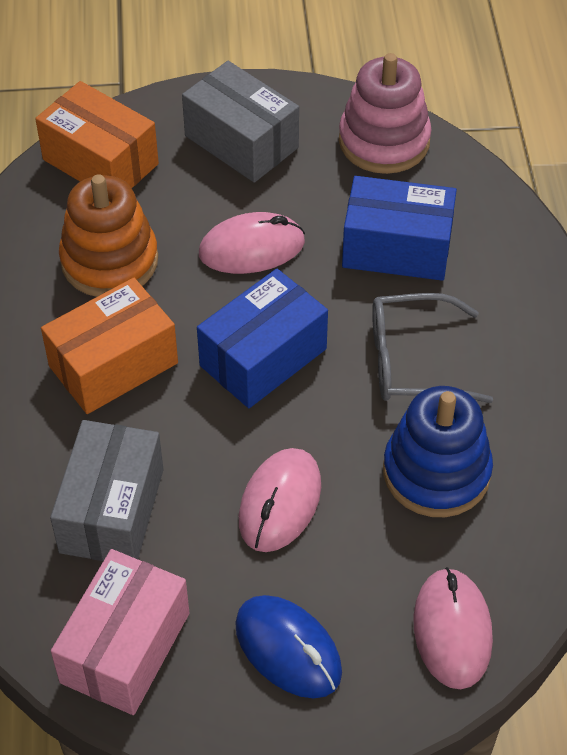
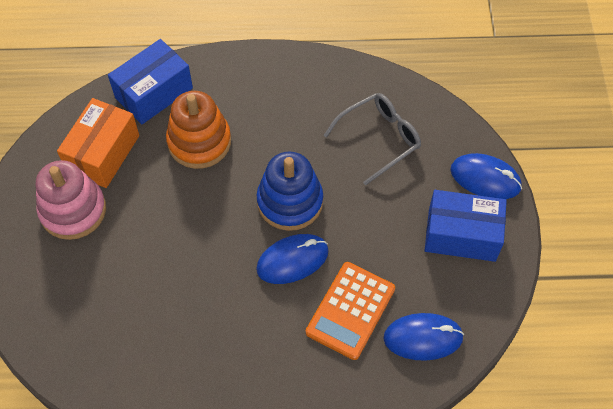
blue mouse: [235,595,342,698] = 1 -> [256,234,329,284] [383,313,464,361] [450,153,522,199] = 3
grey box: [50,420,164,561] [182,61,299,183] = 2 -> none = 0
orange box: [35,81,159,188] [41,278,178,414] = 2 -> [57,98,139,188] = 1
orange calculator: none = 0 -> [306,262,395,360] = 1
pink box: [51,549,189,715] = 1 -> none = 0
pink mouse: [199,212,305,274] [239,448,321,552] [413,567,493,689] = 3 -> none = 0

